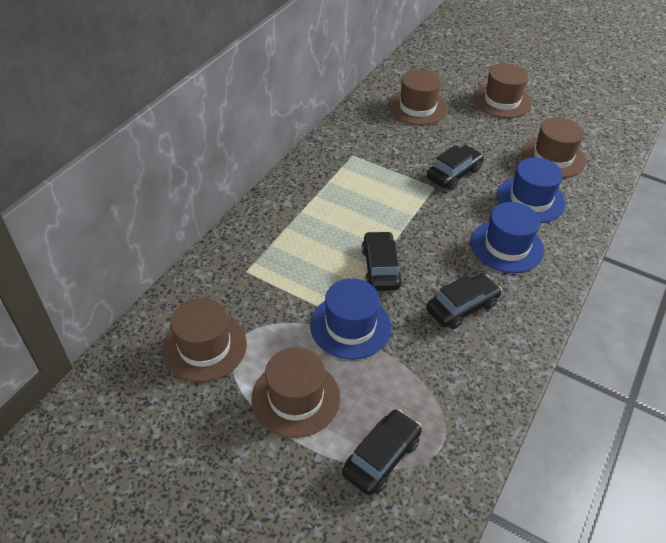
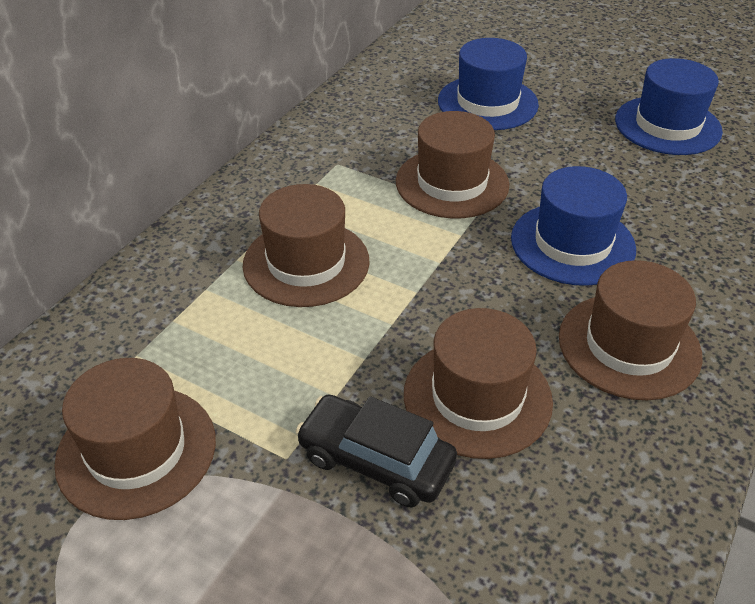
black car: [342,409,422,495] [361,231,402,291] [427,145,484,190] [427,274,502,329] = 4 -> [296,394,457,507] = 1

